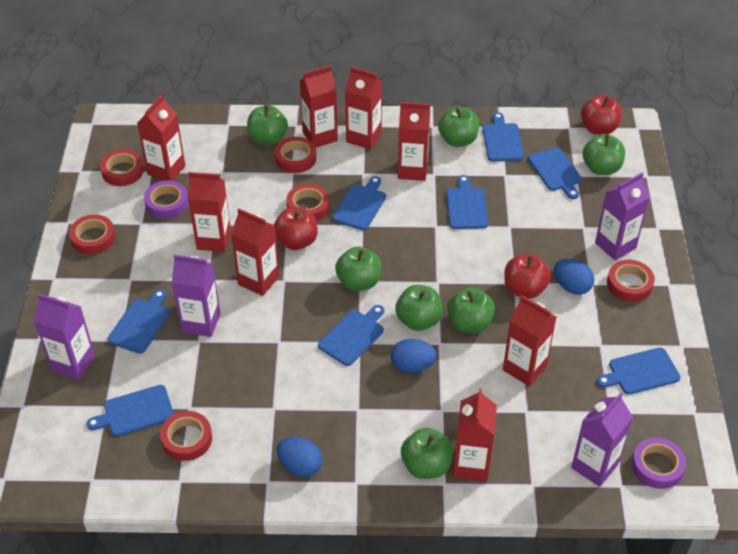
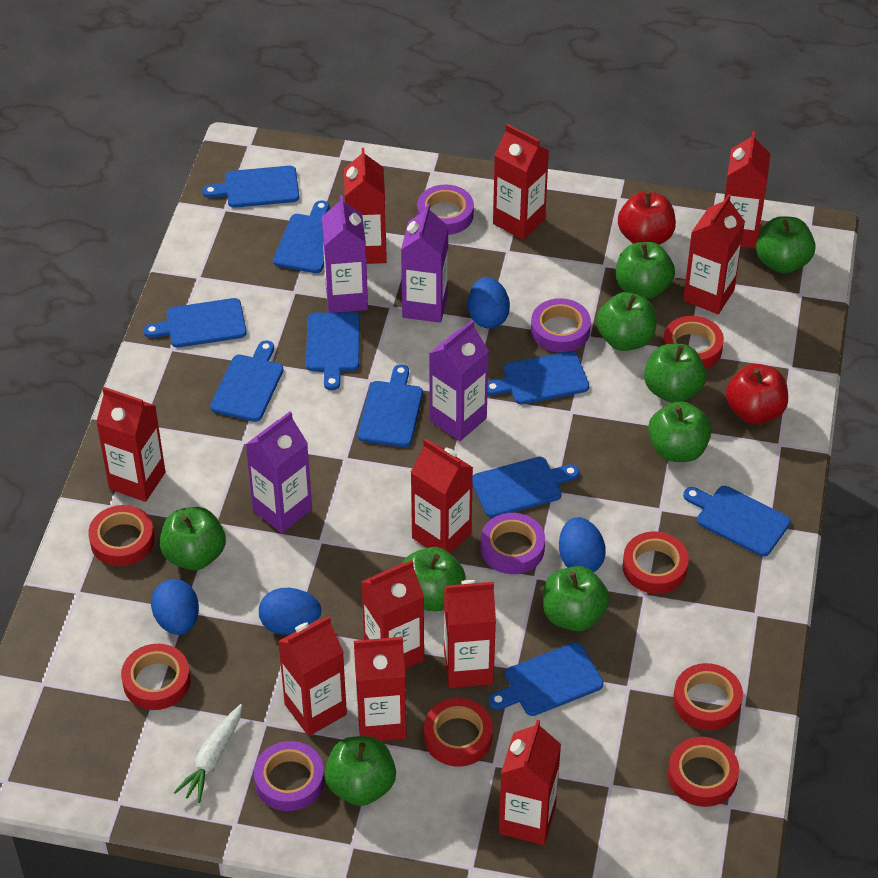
blue cutting board: [86,385,174,436] [107,289,170,354] [318,305,384,366] [332,176,386,230] [446,175,488,229] [483,112,524,161] [528,147,582,199] [597,347,681,395] = 8 -> [143,298,247,348] [203,166,299,208] [210,340,283,422] [273,200,329,273] [306,312,360,390] [358,364,423,447] [472,457,579,518] [487,351,589,404] [488,642,604,716] [683,486,791,557] = 10
blue egg: [277,437,322,477] [391,339,437,373] [554,259,594,295] = 3 -> [151,579,199,635] [259,588,321,635] [468,277,510,329] [559,517,606,572] = 4
green apple: [247,105,288,146] [335,247,381,291] [395,285,443,331] [401,428,453,479] [438,107,479,147] [447,287,495,333] [582,134,625,175] = 7 -> [160,507,226,570] [324,736,396,806] [402,547,466,612] [543,566,610,631] [596,292,657,351] [616,242,675,299] [644,344,706,403] [648,401,712,462] [756,216,816,273] = 9
purple tape: [144,180,188,219] [632,437,686,489] = 2 -> [254,741,324,811] [417,185,474,235] [481,513,545,574] [531,298,591,353] = 4
red apple: [274,207,318,250] [504,254,551,299] [581,95,622,135] = 3 -> [618,191,676,245] [726,364,788,424] = 2
red carton: [137,95,185,181] [188,172,231,252] [231,208,279,296] [299,66,338,148] [345,67,382,150] [398,102,430,181] [453,388,497,481] [503,295,556,386] = 8 -> [96,387,166,502] [278,616,347,736] [344,148,387,264] [354,637,407,741] [361,560,424,669] [411,438,473,554] [444,580,496,688] [493,124,549,240] [499,720,561,845] [683,194,745,314] [724,131,770,249] = 11
red tape: [69,215,115,254] [100,149,144,186] [160,411,212,461] [275,137,316,173] [286,184,330,221] [607,260,655,302] = 6 -> [88,505,155,566] [121,644,190,710] [424,698,493,767] [623,532,689,594] [663,316,724,369] [668,737,739,807] [673,663,743,730] = 7
white carrot: none = 0 -> [174,704,242,803] = 1

